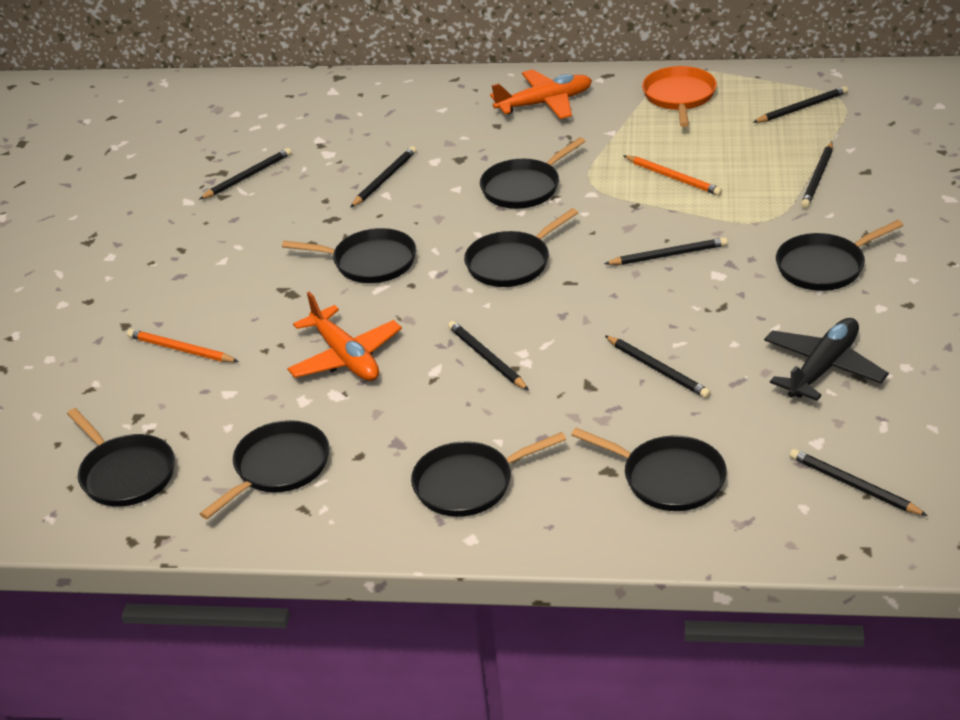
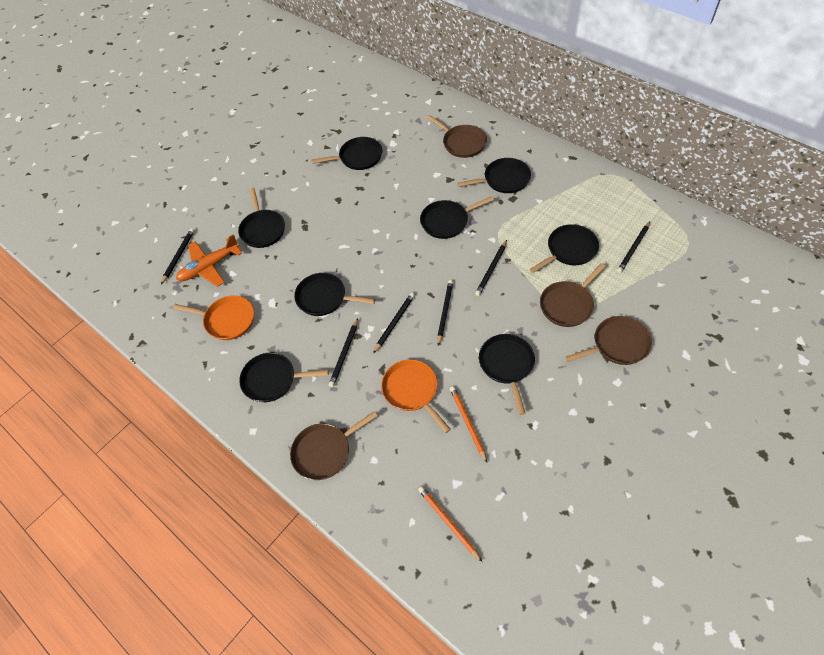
black pencil: [199,148,292,199] [350,146,417,208] [448,321,529,391] [604,237,728,265] [605,335,711,398] [753,86,848,123] [790,449,928,516] [801,142,833,208] = 8 -> [161,228,195,284] [329,318,358,387] [373,293,415,354] [437,280,453,346] [475,240,507,296] [617,221,650,273] = 6
black plane: [764,318,889,401] = 1 -> none = 0
brown pan: none = 0 -> [290,411,377,480] [427,115,487,158] [540,263,606,327] [565,316,652,365] = 4
orange pan: [642,66,717,127] = 1 -> [173,295,254,340] [381,359,451,433] = 2
orange plane: [287,292,402,381] [490,69,592,119] = 2 -> [176,234,242,287] = 1

